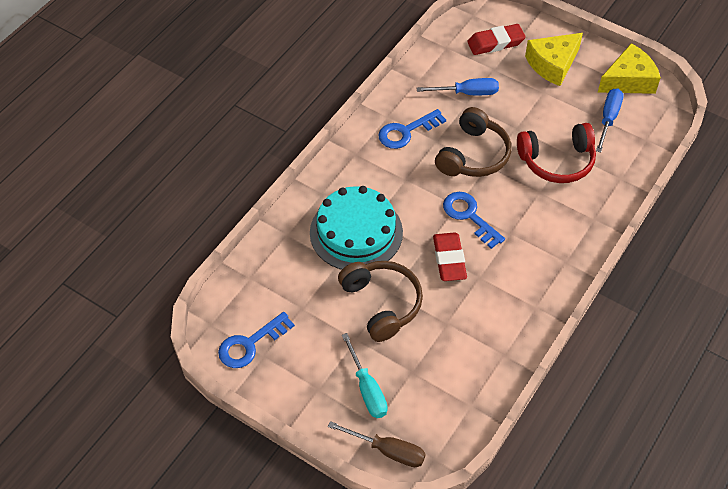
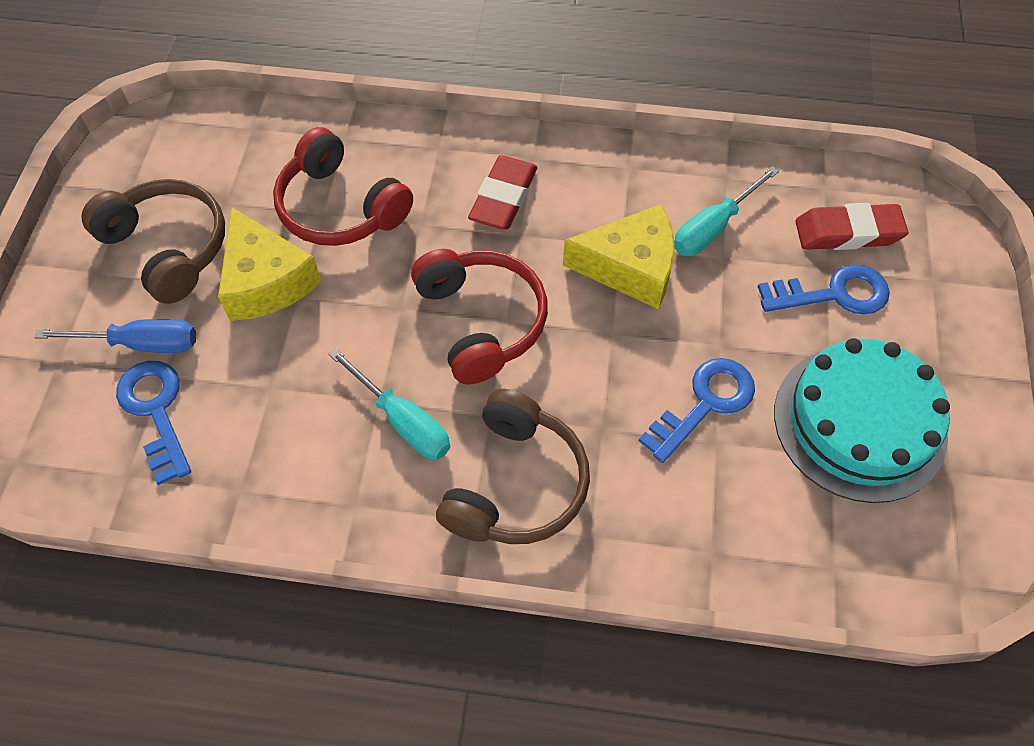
blue screwdriver: [417,78,499,95] [596,88,624,153] = 2 -> [34,319,196,353] = 1
brown screwdriver: [328,421,426,467] = 1 -> none = 0
red headphones: [517,123,596,183] = 1 -> [273,127,413,246] [411,249,548,384] = 2
turquoise screwdriver: [342,333,388,418] = 1 -> [328,348,450,460] [674,166,779,256] = 2

